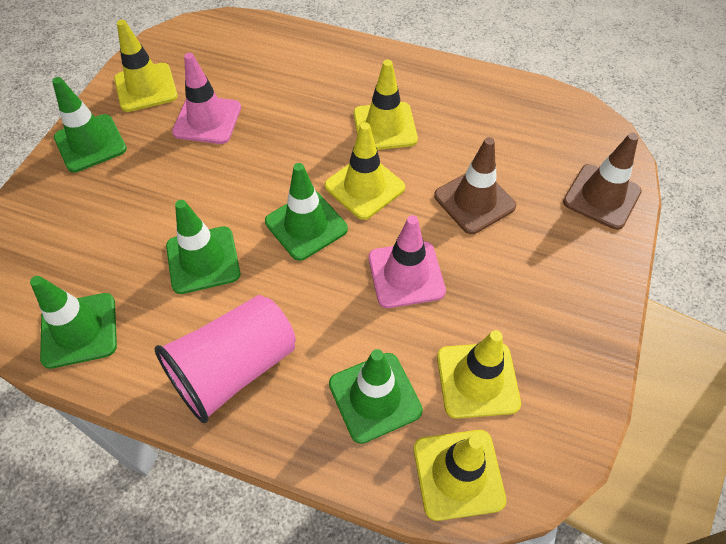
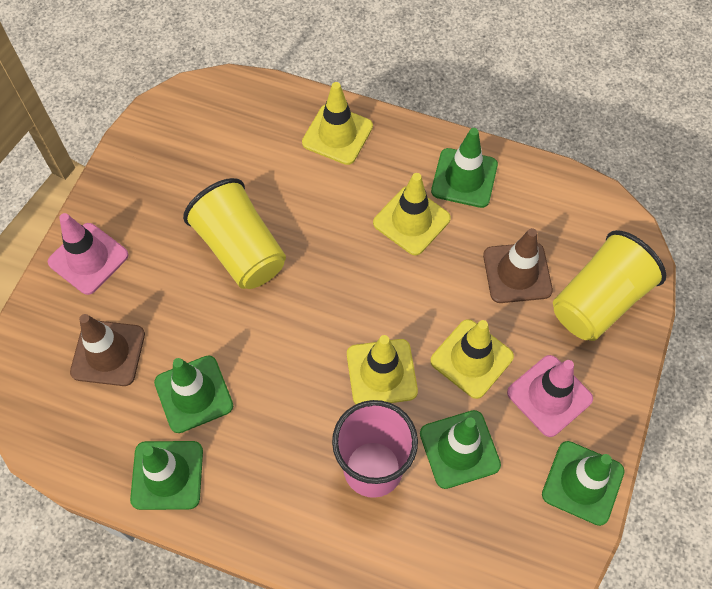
yellow cup: none = 0 -> [183,178,286,289] [553,230,666,341] = 2
yellow traffic cone: [114,20,178,112] [325,122,405,220] [354,60,418,150] [414,430,506,521] [437,330,521,419] = 5 -> [302,82,373,165] [347,335,418,404] [373,173,451,255] [430,319,514,399] = 4

